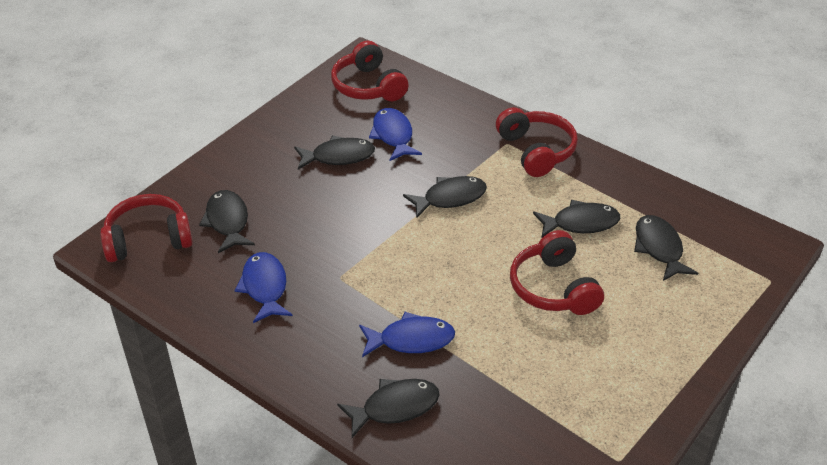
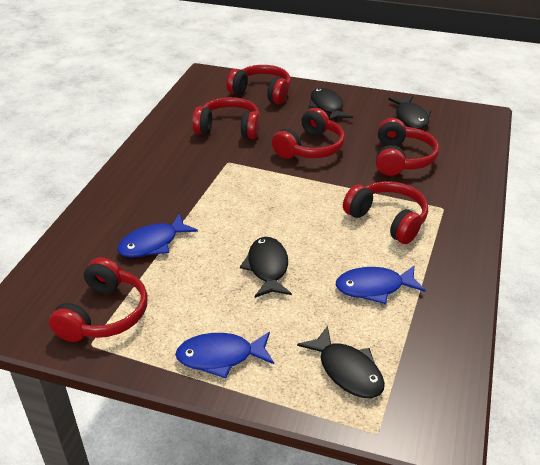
black fish: [199,190,255,253] [294,135,375,170] [337,379,439,438] [403,176,487,218] [533,200,620,237] [634,215,698,281] = 6 -> [240,237,292,298] [297,326,385,398] [309,88,353,121] [388,96,431,129] = 4
red headphones: [100,194,193,262] [331,41,409,101] [496,107,578,177] [510,230,604,315] = 4 -> [49,257,148,342] [192,97,260,139] [226,65,291,104] [272,108,345,159] [343,181,428,244] [376,118,439,176] = 6

